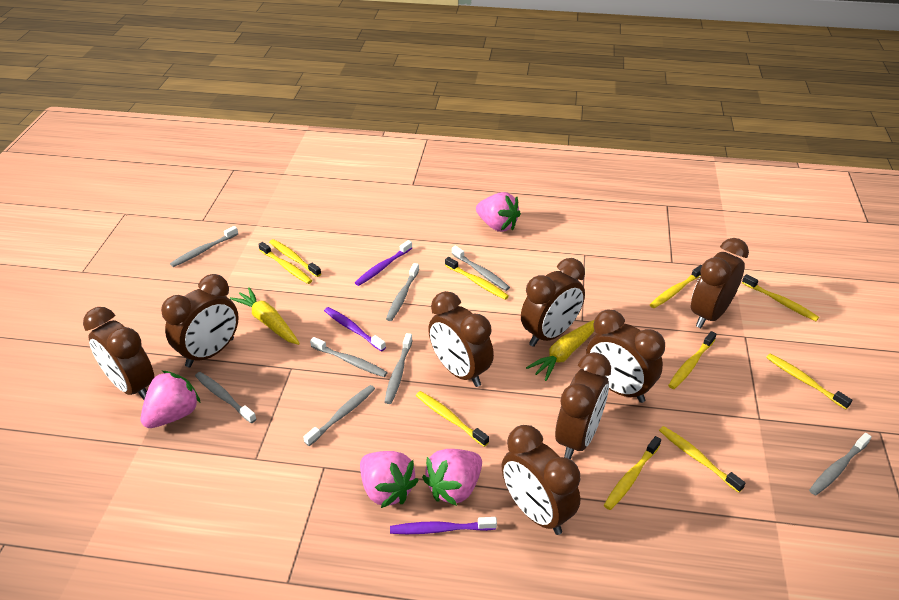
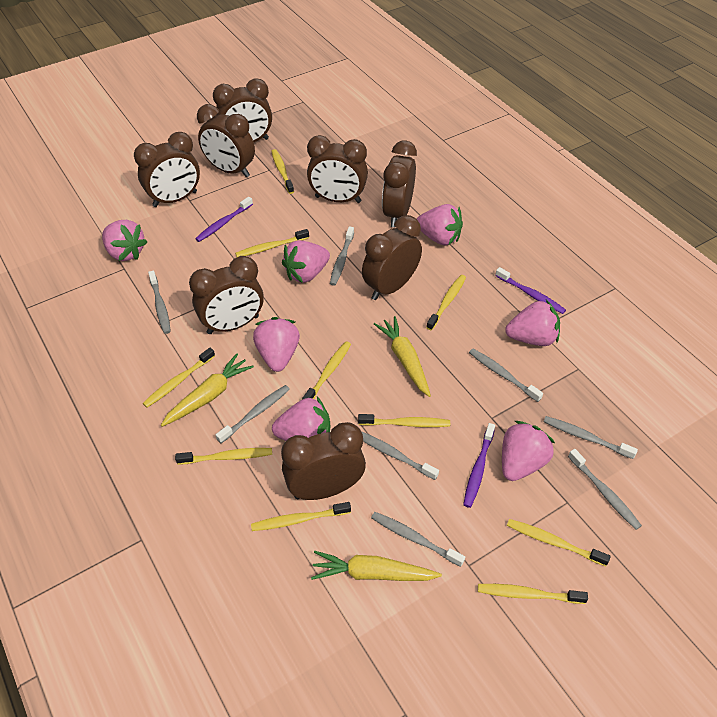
pink strawberry: [141,371,201,428] [360,451,419,508] [422,449,482,506] [476,192,521,232] = 4 -> [102,220,147,261] [253,317,300,372] [272,397,330,441] [282,240,330,283] [417,204,463,246] [502,421,555,481] [505,300,560,346] = 7
yellow carrot: [230,287,300,345] [526,320,594,381] = 2 -> [161,353,254,427] [311,551,442,581] [374,316,431,397] = 3

